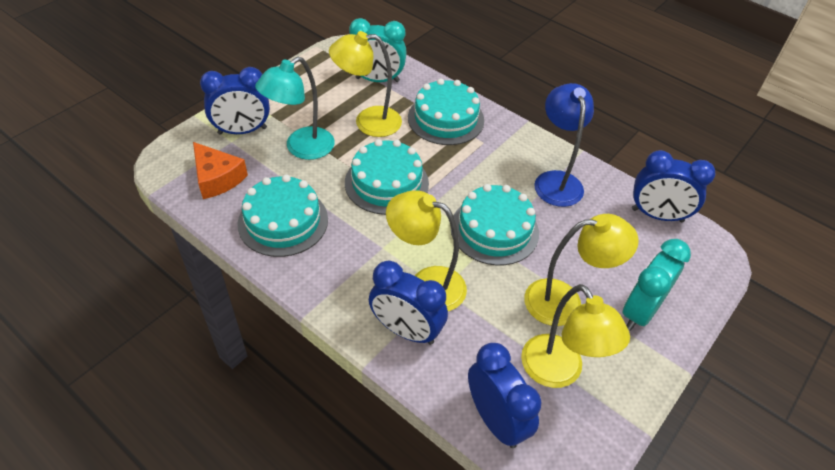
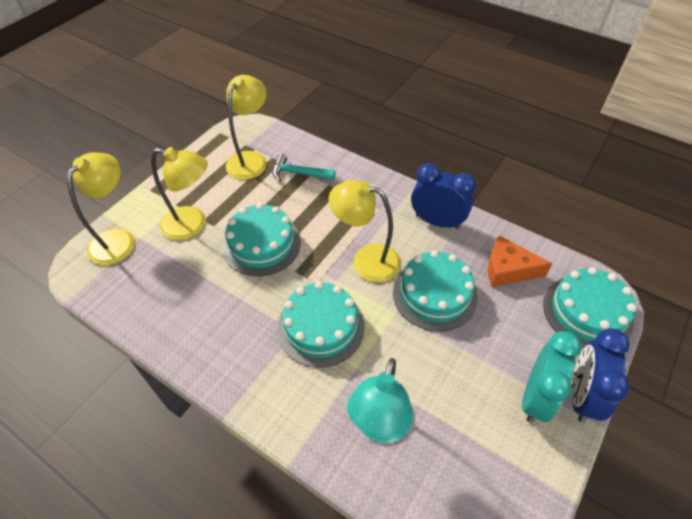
blue clock: [200,67,270,135] [369,260,448,345] [468,343,542,448] [632,150,716,222] = 4 -> [411,163,476,229] [571,328,630,423] = 2
blue lamp: [534,83,594,207] = 1 -> none = 0
turquoise clock: [349,18,406,82] [623,239,691,331] = 2 -> [522,331,582,423] = 1
turquoise hammer: none = 0 -> [272,154,335,182] = 1

